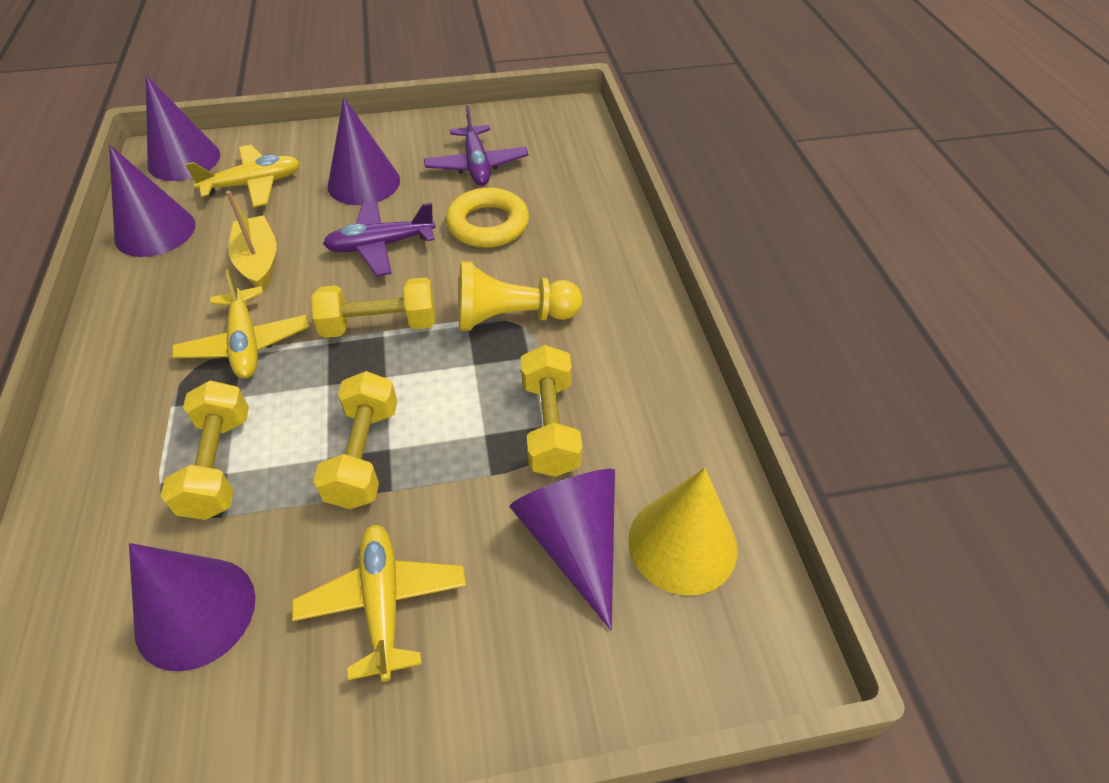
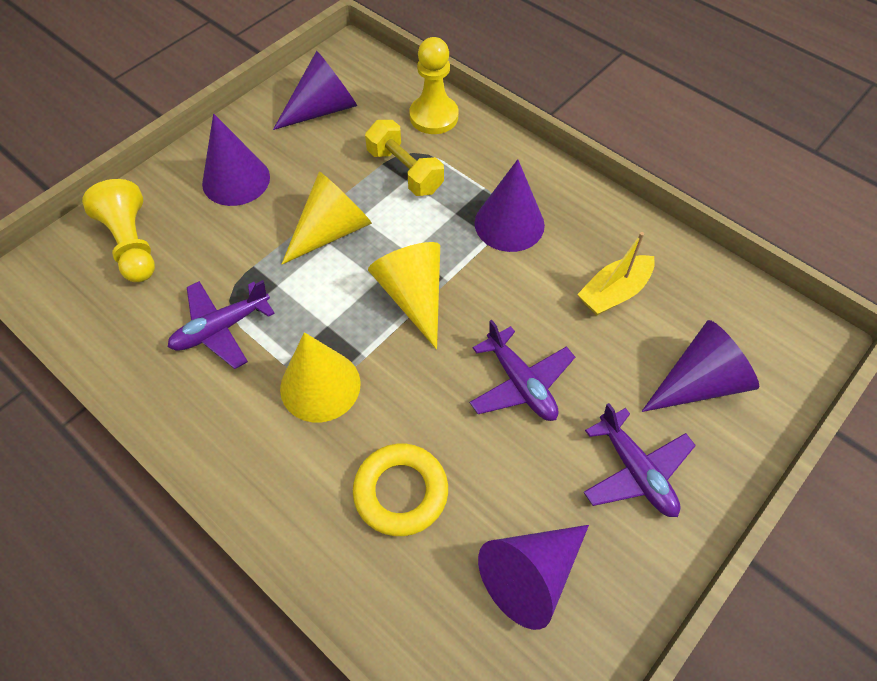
purple plane: [323,200,436,276] [424,106,529,186] = 2 -> [168,280,275,369] [470,320,575,421] [584,403,696,517] = 3
yellow cone: [628,468,738,596] = 1 -> [280,332,361,422] [282,171,372,264] [368,242,440,349] = 3
yellow dumbbell: [161,380,249,520] [311,277,435,338] [313,371,397,509] [521,345,582,477] = 4 -> [365,120,444,196] = 1
yellow pawn: [458,261,582,331] = 1 -> [82,179,155,282] [409,37,458,134] = 2
yellow plane: [172,269,309,379] [185,145,300,208] [292,524,466,682] = 3 -> none = 0

